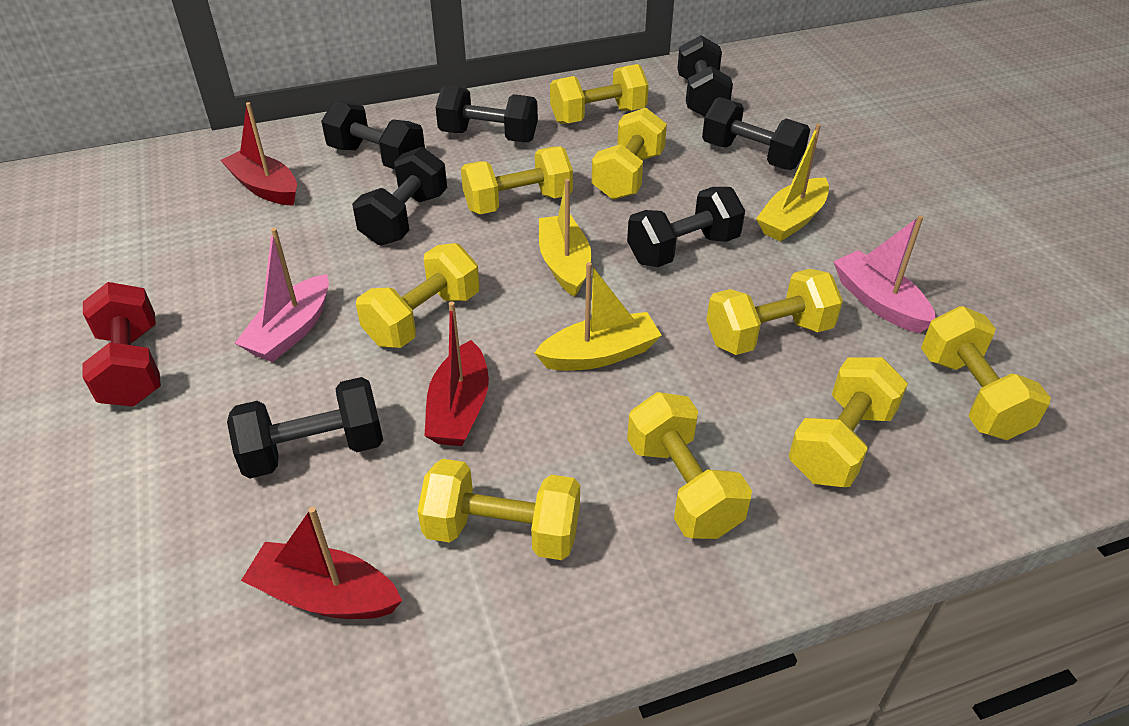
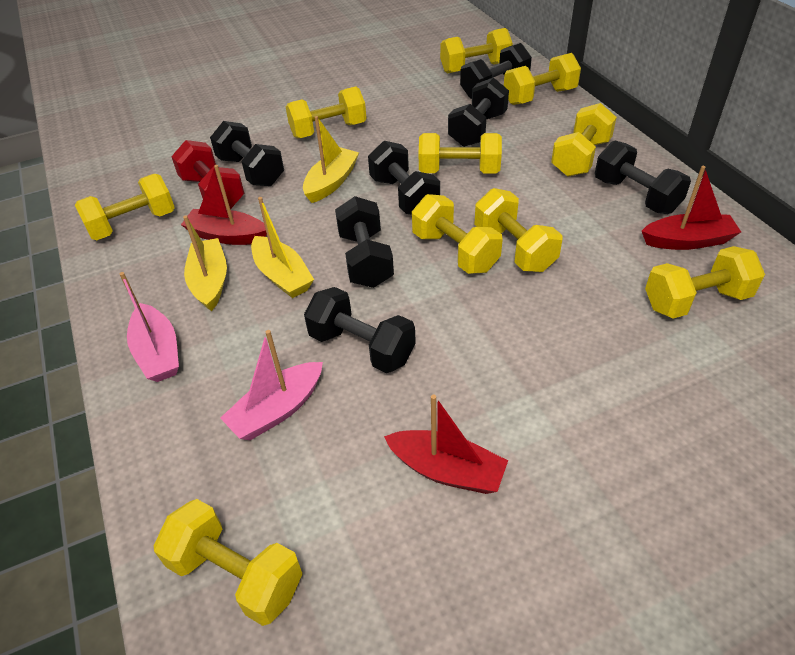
yellow dumbbell: [356,243,480,348] [417,459,580,560] [461,146,573,214] [550,64,649,124] [592,108,667,200] [627,392,752,539] [706,269,843,355] [789,357,908,487] [921,306,1051,440] = 9 -> [75,174,175,240] [154,499,303,626] [286,86,367,138] [412,194,503,274] [419,133,502,174] [440,28,513,74] [474,188,562,272] [504,53,581,105] [551,103,617,177] [645,246,765,318] = 10

